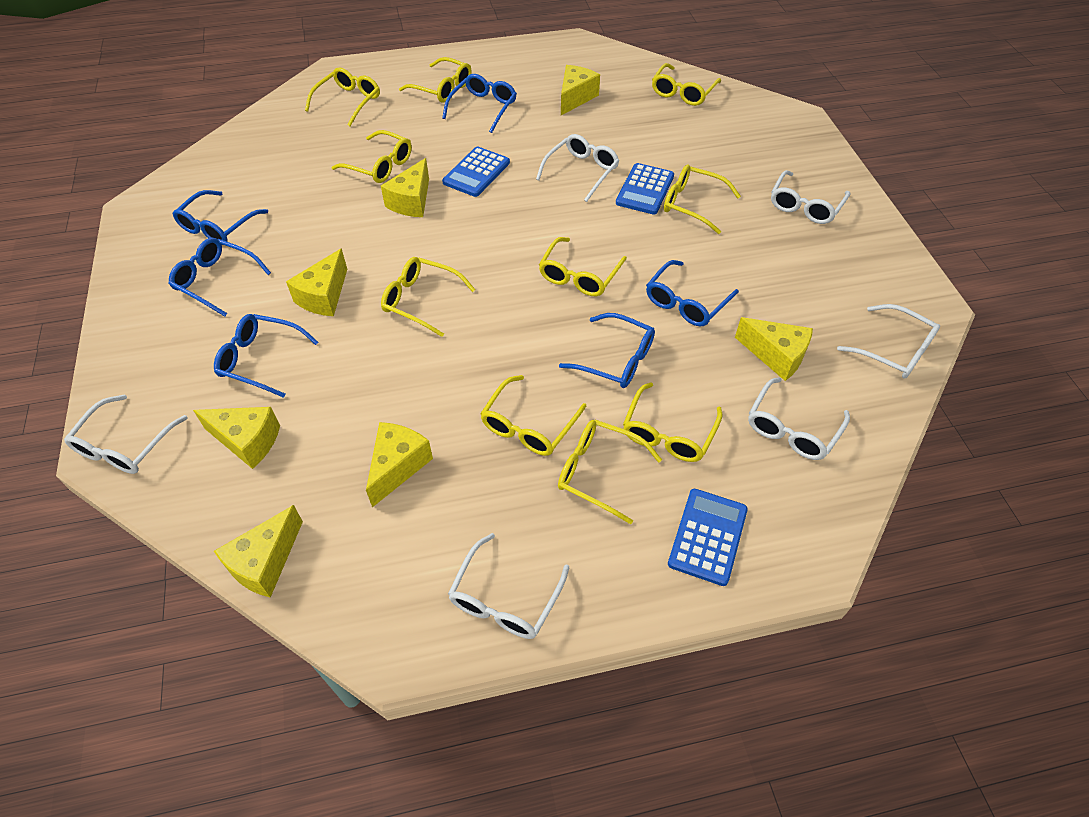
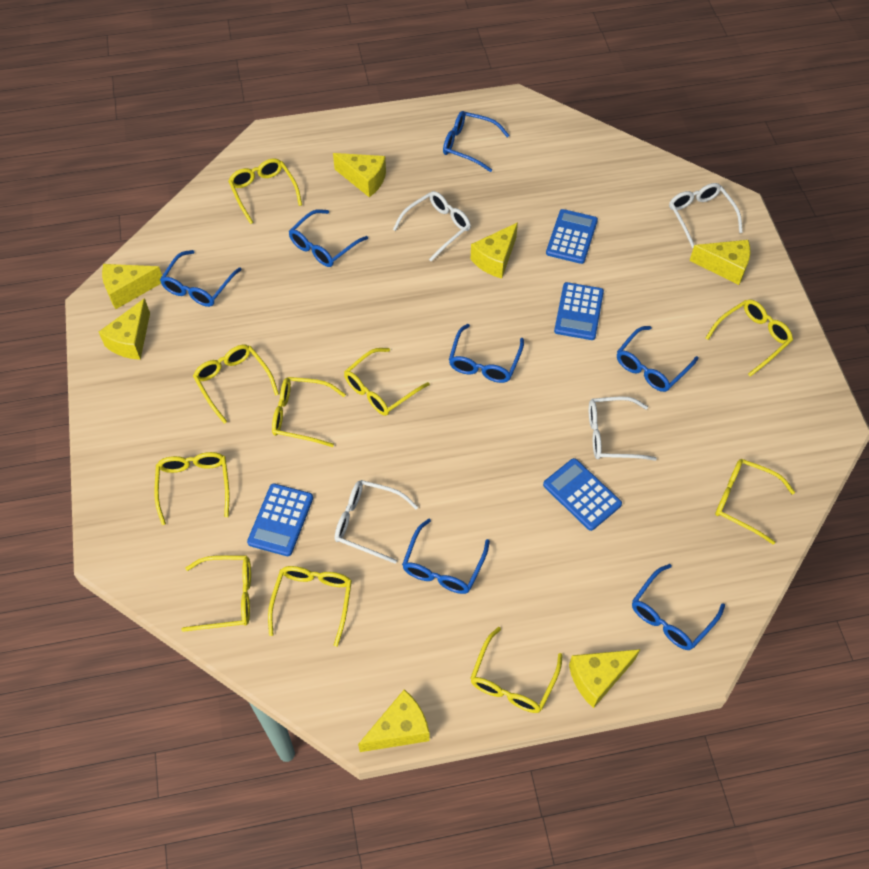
blue calculator: [442,147,510,197] [616,163,674,215] [668,489,748,586] = 3 -> [247,483,313,556] [543,458,622,531] [546,209,598,264] [554,282,604,340] = 4
blue glasses: [169,238,271,317] [172,190,268,245] [214,314,318,398] [442,74,517,133] [559,313,655,388] [646,260,739,327] = 6 -> [160,250,242,307] [289,209,368,267] [402,519,490,594] [443,111,510,172] [449,324,524,383] [617,326,698,392] [632,564,725,650] = 7
white glasses: [64,394,187,474] [448,533,569,639] [536,134,619,202] [748,377,850,460] [771,170,850,224] [837,304,940,379] = 6 -> [335,480,418,563] [393,191,471,261] [589,396,657,461] [669,183,743,248] = 4

